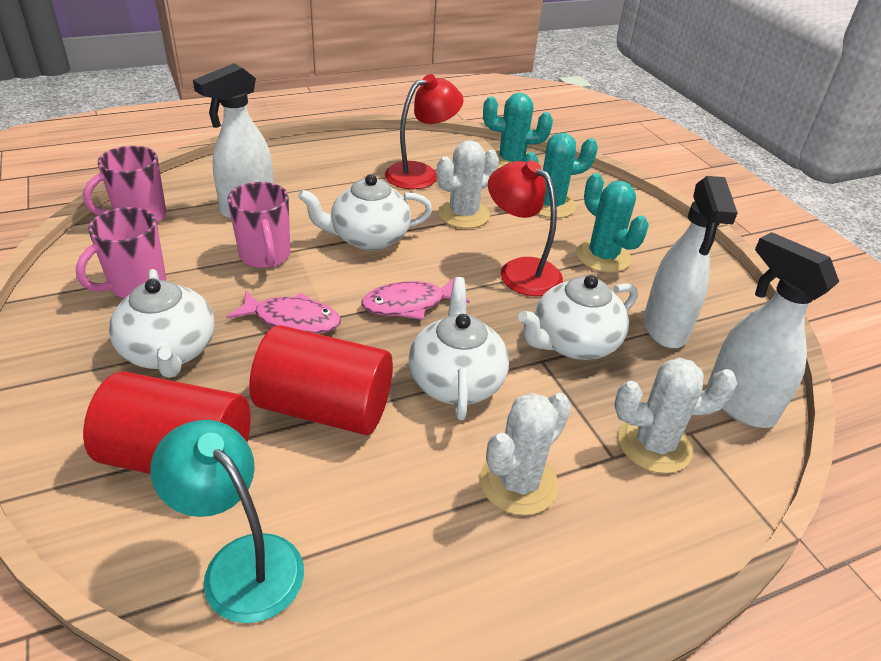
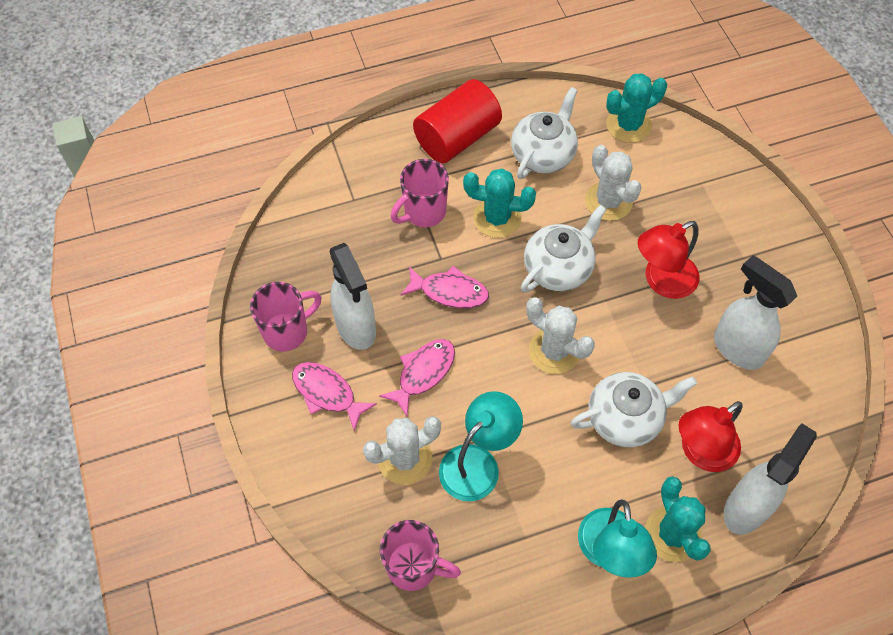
pink fish: [227,290,341,334] [361,277,470,320] = 2 -> [292,362,377,431] [379,339,455,416] [401,266,489,308] = 3
red cylinder: [83,371,251,474] [249,325,393,435] = 2 -> [413,79,502,163] = 1
turquoise lamp: [150,420,304,623] = 1 -> [439,391,523,501] [578,499,657,578] = 2
white teapot: [109,269,214,378] [298,174,433,251] [408,277,509,420] [518,275,638,360] = 4 -> [511,87,578,179] [521,205,606,293] [571,372,697,447] = 3

